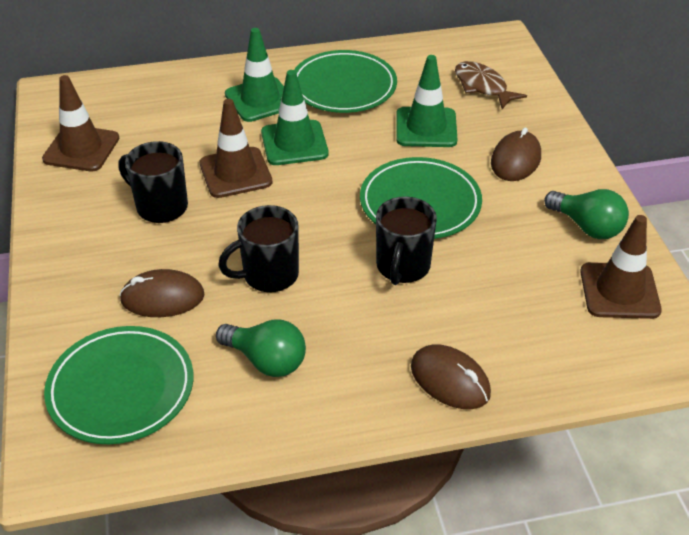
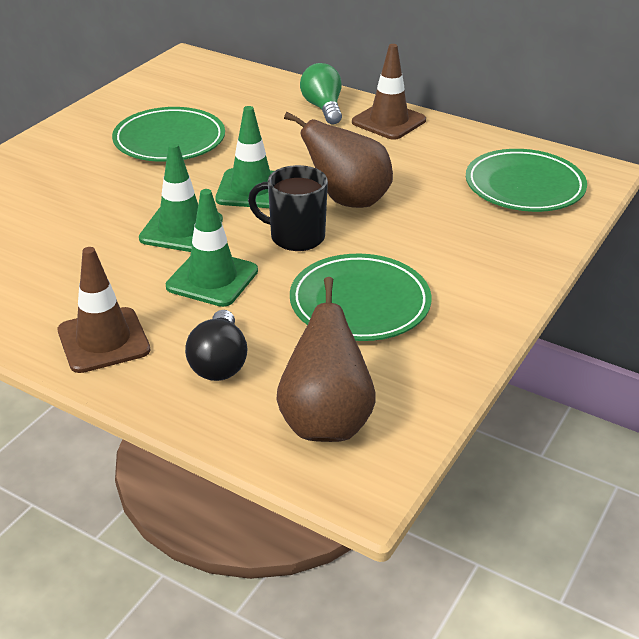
black light bulb: none = 0 -> [185,310,248,381] = 1
black mug: [118,141,188,223] [218,205,299,293] [376,196,437,285] = 3 -> [248,165,328,251] = 1
brown fish: [455,61,527,109] = 1 -> none = 0
brown mouse: [119,269,205,317] [411,344,491,409] [491,127,541,181] = 3 -> none = 0
brown pear: none = 0 -> [276,277,376,442] [284,112,393,208] = 2
brown traffic cone: [42,75,119,172] [200,99,273,198] [580,215,662,319] = 3 -> [58,247,151,373] [352,44,426,140] = 2
green light bulb: [216,319,306,377] [544,189,629,239] = 2 -> [300,63,342,125] = 1

